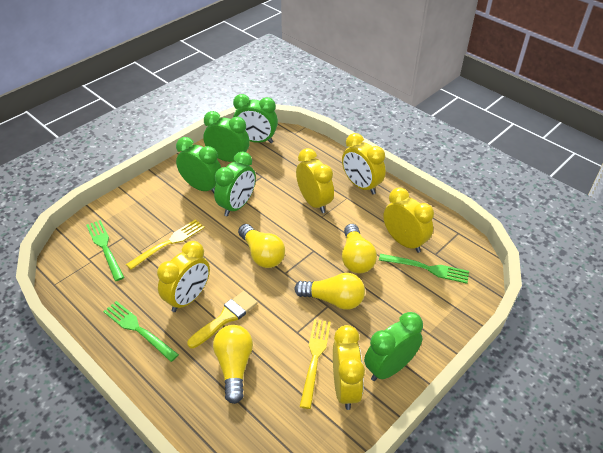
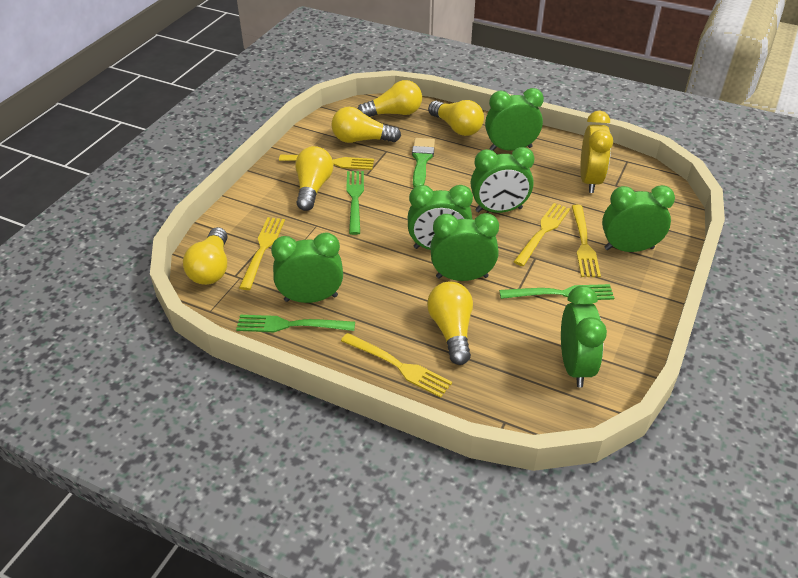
green brush: none = 0 -> [412,138,435,187] = 1
green clock: [176,137,221,193] [203,111,250,162] [214,151,256,216] [233,94,278,143] [364,312,423,381] = 5 -> [271,232,343,303] [408,185,473,250] [430,213,499,281] [471,147,534,213] [485,88,544,151] [561,286,607,388] [602,185,675,252] = 7
yellow brush: [187,291,258,348] = 1 -> none = 0
yellow clock: [157,241,210,312] [296,148,334,213] [333,325,365,410] [342,133,386,195] [383,187,434,253] = 5 -> [580,111,613,193] = 1
yellow fork: [126,219,205,270] [300,319,331,409] = 2 -> [239,217,285,290] [279,155,374,170] [341,333,452,398] [514,203,570,266] [572,205,601,277] = 5
yellow light bulb: [213,325,253,404] [238,224,285,268] [294,273,365,310] [342,224,377,273] = 4 -> [183,227,228,285] [295,146,333,211] [332,107,401,143] [357,80,422,117] [427,281,473,365] [428,100,484,136] = 6

